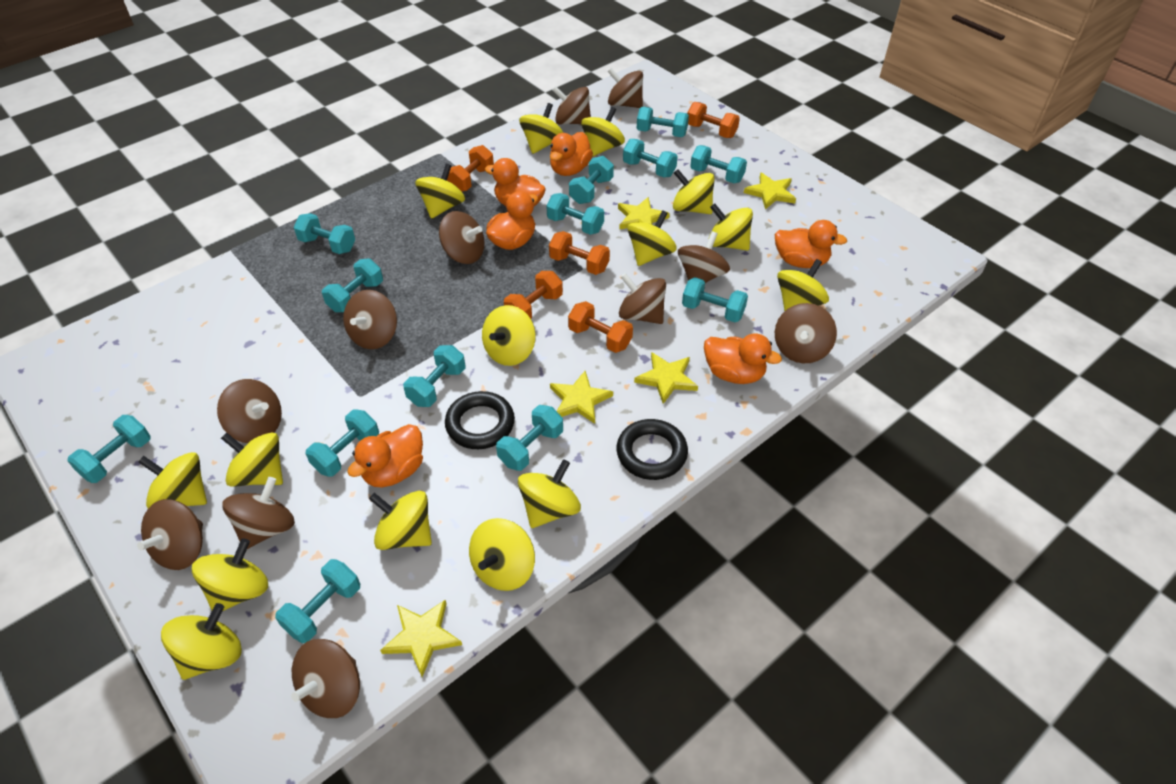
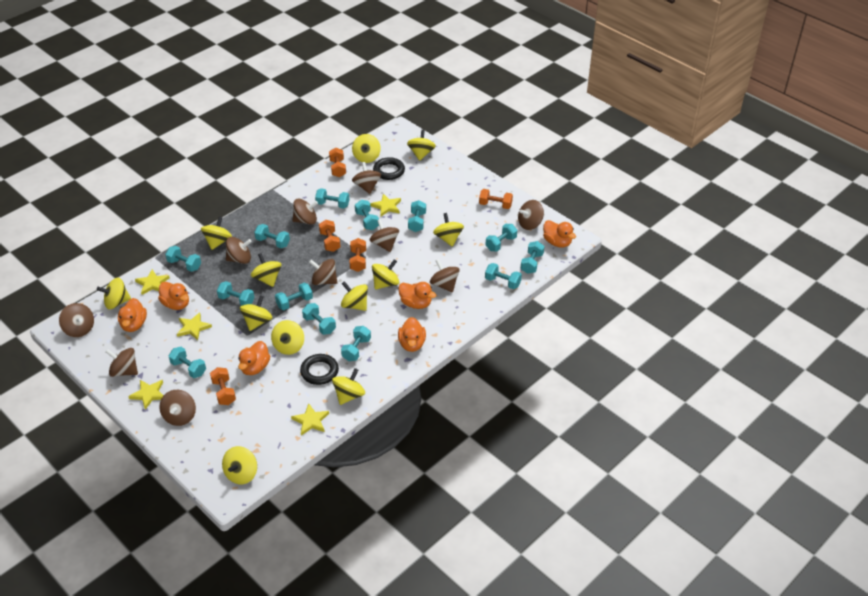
brown spinning top: [137,499,203,570] [217,379,282,443] [222,477,295,549] [291,639,360,718] [343,290,397,349] [439,211,485,264] [552,86,591,125] [608,68,643,108] [619,273,666,324] [678,231,730,283] [775,303,837,363] = 11 -> [59,303,94,337] [106,348,138,377] [159,390,196,426] [226,237,252,264] [292,199,318,225] [309,259,338,285] [352,162,381,194] [370,219,399,252] [430,259,460,293] [518,200,544,230] = 10
yellow spinning top: [138,452,207,508] [161,603,242,680] [192,538,268,611] [221,432,283,487] [369,491,432,550] [415,164,465,219] [469,518,535,591] [482,305,536,366] [518,459,581,528] [519,103,564,154] [581,107,625,157] [627,210,677,266] [673,169,715,214] [709,203,753,251] [777,259,829,311] = 15 -> [97,278,131,309] [201,216,232,250] [222,446,257,484] [240,295,272,331] [251,253,281,287] [271,320,304,355] [332,368,365,405] [341,281,368,311] [352,134,381,163] [372,259,399,290] [407,129,436,161] [433,213,464,247] = 12

